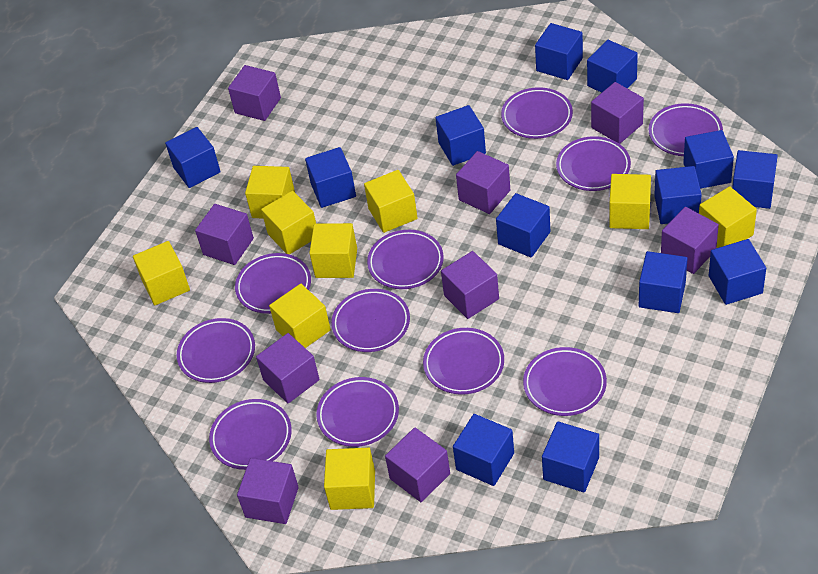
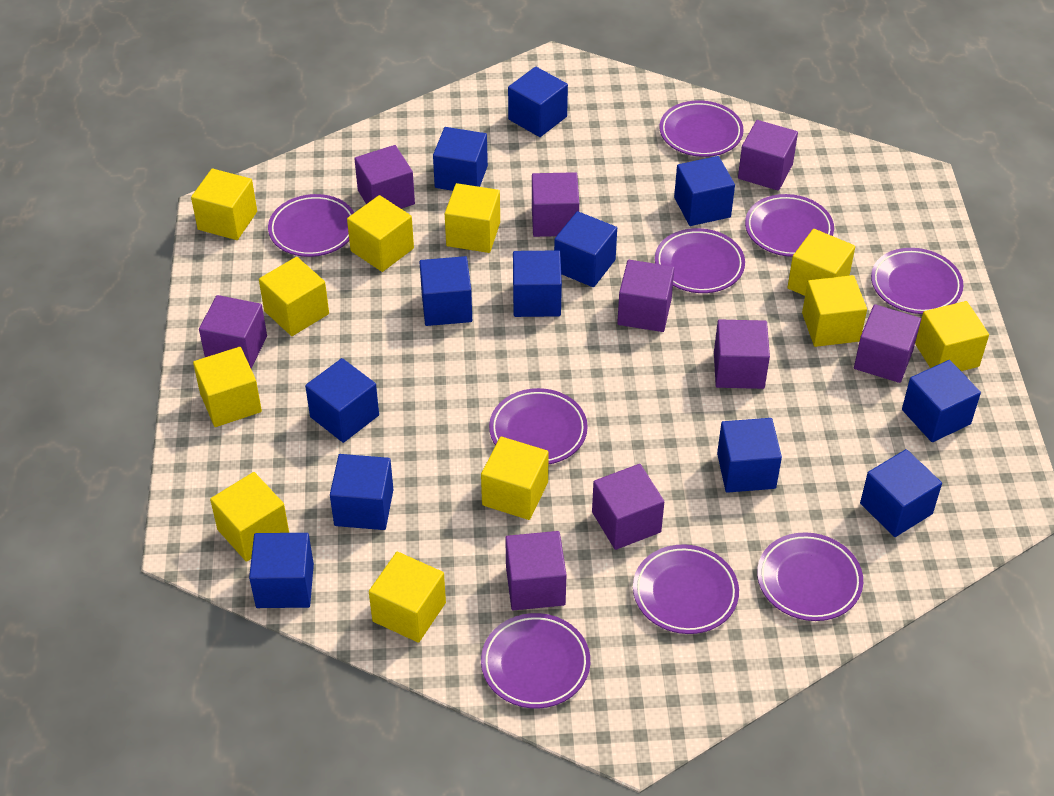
blue cube: [165,127,221,188] [305,147,356,208] [435,105,486,166] [453,414,514,486] [496,193,550,258] [535,23,583,80] [542,421,599,493] [587,40,638,93] [639,251,688,313] [654,166,702,224] [683,130,734,189] [709,239,766,305] [732,150,778,209] = 13 -> [249,533,314,608] [305,358,379,443] [330,454,393,530] [420,256,472,326] [433,127,488,191] [508,67,568,137] [513,250,562,317] [554,211,617,287] [674,156,735,226] [717,418,782,493] [860,449,942,537] [902,360,981,442] = 12
purple plate: [177,318,255,383] [209,399,292,470] [235,253,311,314] [316,377,399,447] [331,289,410,352] [367,230,444,289] [423,328,504,394] [501,87,573,139] [523,347,607,416] [556,136,631,191] [649,103,723,156] = 11 -> [268,194,354,257] [481,613,590,708] [489,388,588,465] [633,544,739,634] [655,228,745,293] [659,101,744,157] [745,194,834,257] [757,532,863,621] [871,248,964,314] = 9
yellow cube: [133,241,190,305] [245,166,295,218] [261,191,316,255] [269,284,331,348] [309,223,357,278] [324,448,375,510] [364,170,418,233] [609,174,651,229] [699,186,757,248] = 9 -> [191,169,257,240] [193,347,262,427] [210,472,289,562] [259,257,329,336] [347,195,414,272] [369,552,446,643] [445,183,500,253] [481,437,549,520] [787,229,855,296] [802,275,867,347] [915,301,989,371] = 11

